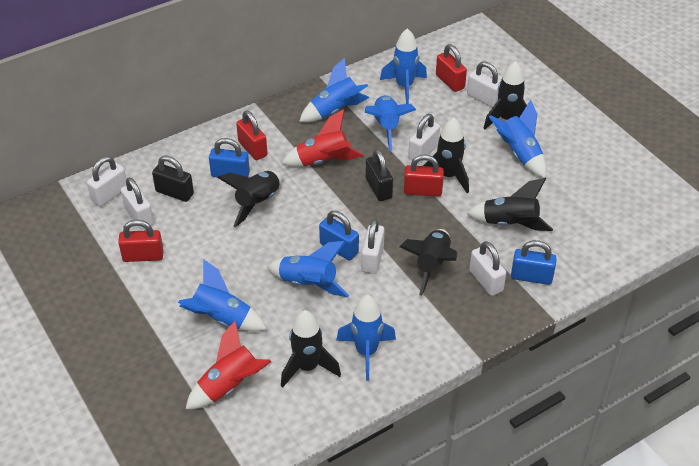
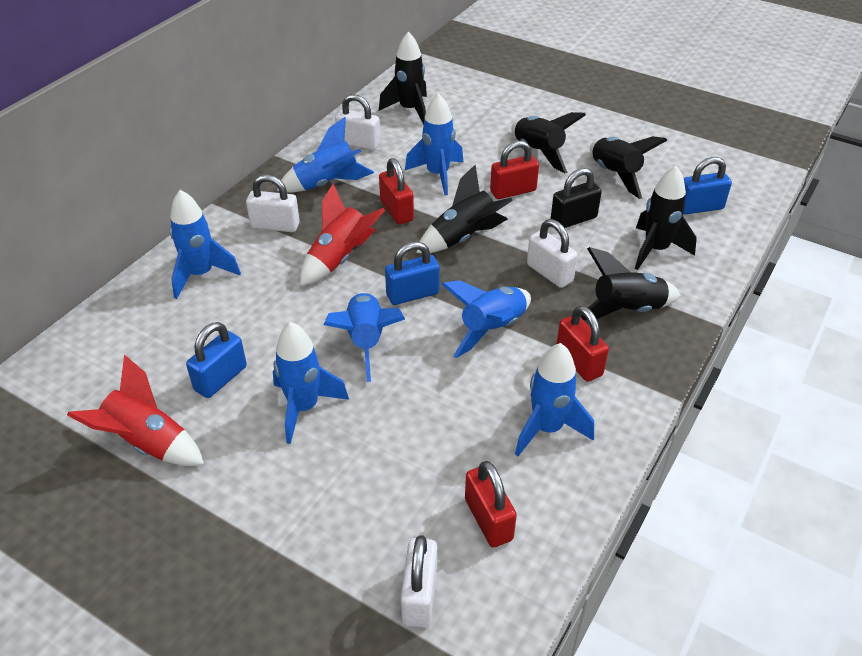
black padlock: [152,156,194,202] [366,149,393,201] = 2 -> [551,168,602,228] = 1
white padlock: [87,156,126,206] [121,177,154,229] [361,219,385,274] [408,114,440,163] [467,61,500,108] [469,241,506,296] = 6 -> [246,175,300,232] [335,94,381,151] [401,535,437,628] [527,219,578,288] = 4

